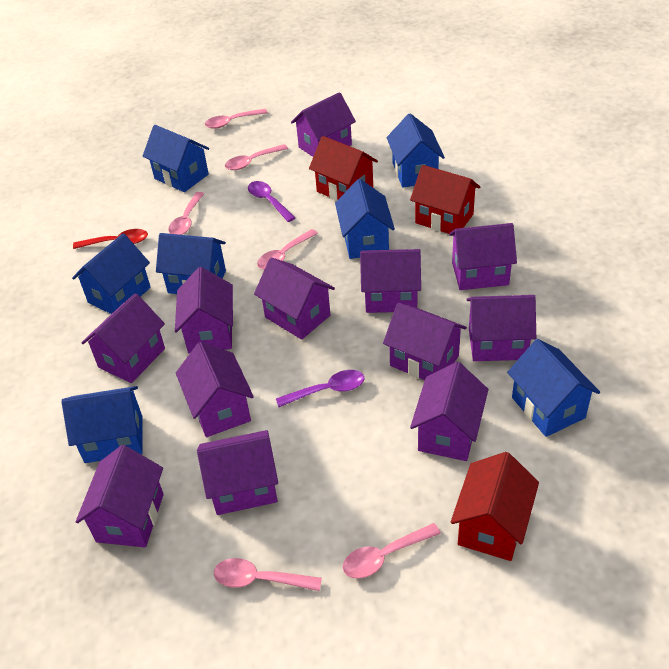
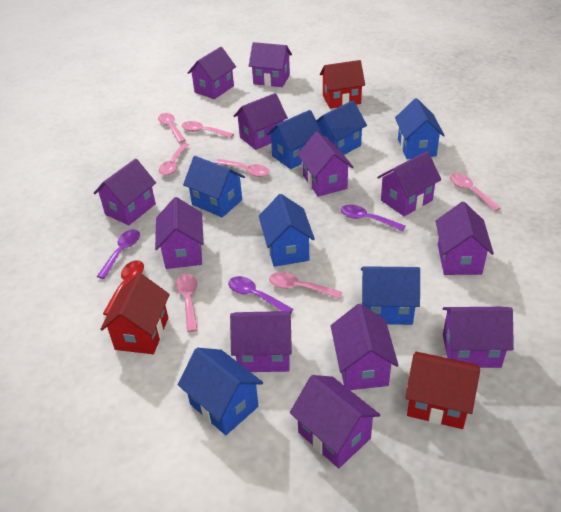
pink spoon: [168,192,204,235] [205,109,268,129] [214,558,322,591] [225,144,288,170] [257,229,318,270] [342,523,441,579] = 6 -> [158,113,186,143] [159,143,189,175] [176,274,198,332] [181,121,234,138] [215,159,269,177] [269,272,342,299] [450,173,501,211] = 7
purple spoon: [248,181,295,222] [276,370,364,407] = 2 -> [97,229,140,279] [228,276,293,312] [341,205,405,231] = 3

